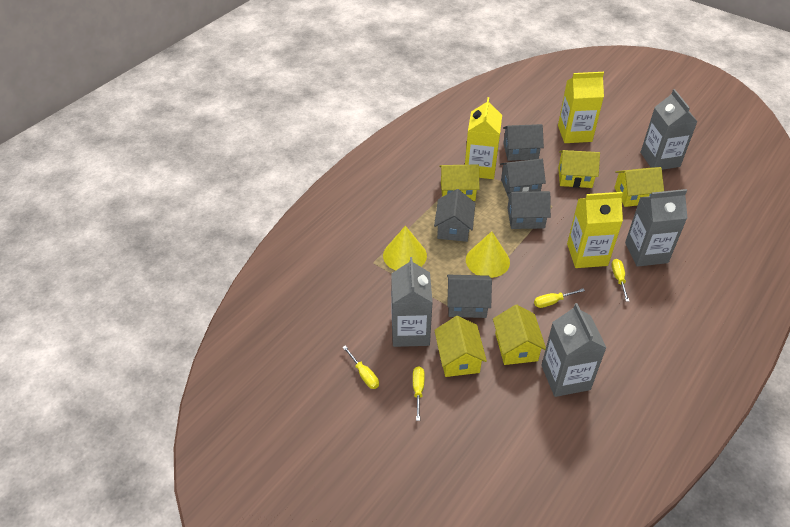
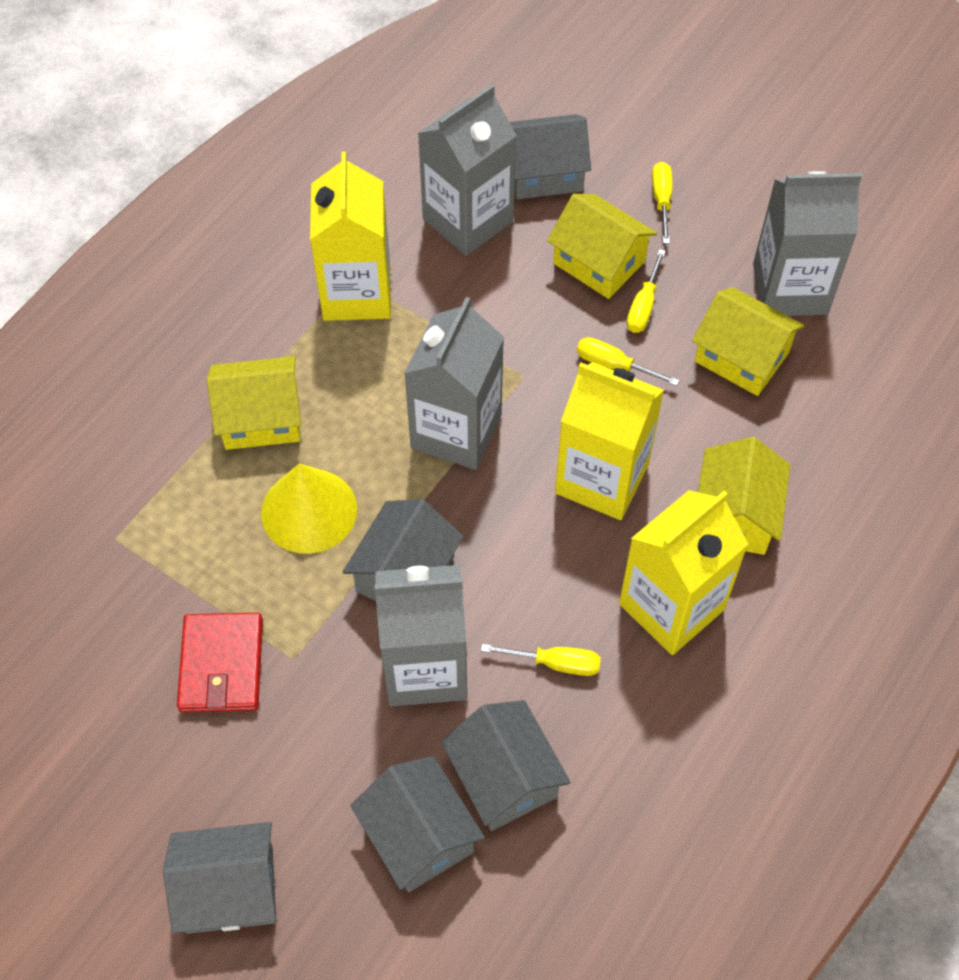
red wallet: none = 0 -> [177,613,263,712] = 1
yellow cone: [383,226,427,270] [466,231,510,278] = 2 -> [261,463,357,554] = 1
yellow house: [434,316,487,377] [439,164,479,201] [493,305,546,365] [558,150,600,188] [614,167,664,207] = 5 -> [207,356,301,450] [547,194,657,299] [692,287,805,396] [698,437,790,555] = 4

